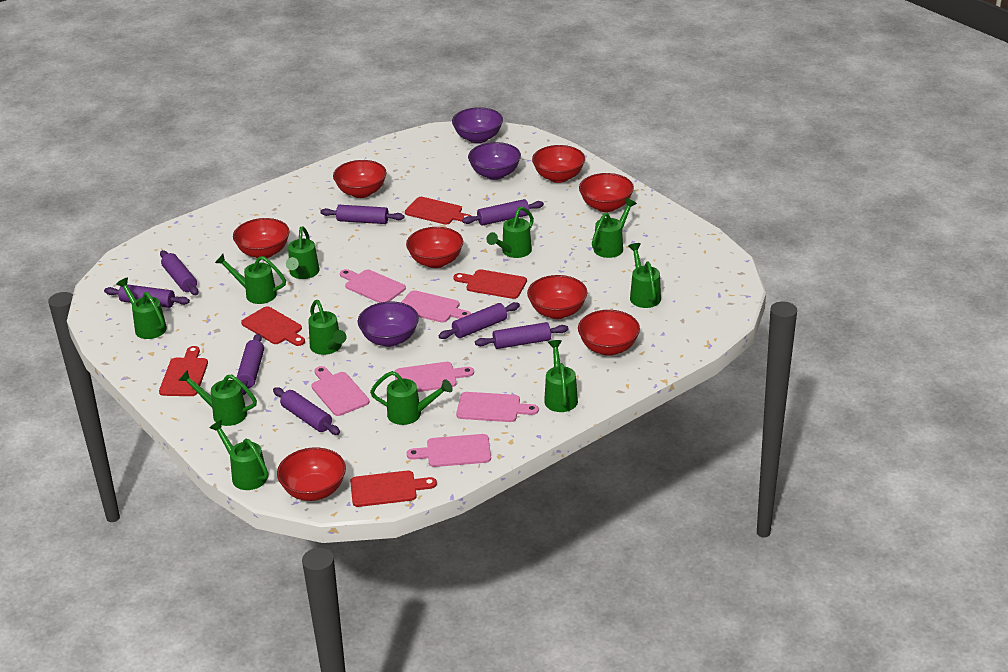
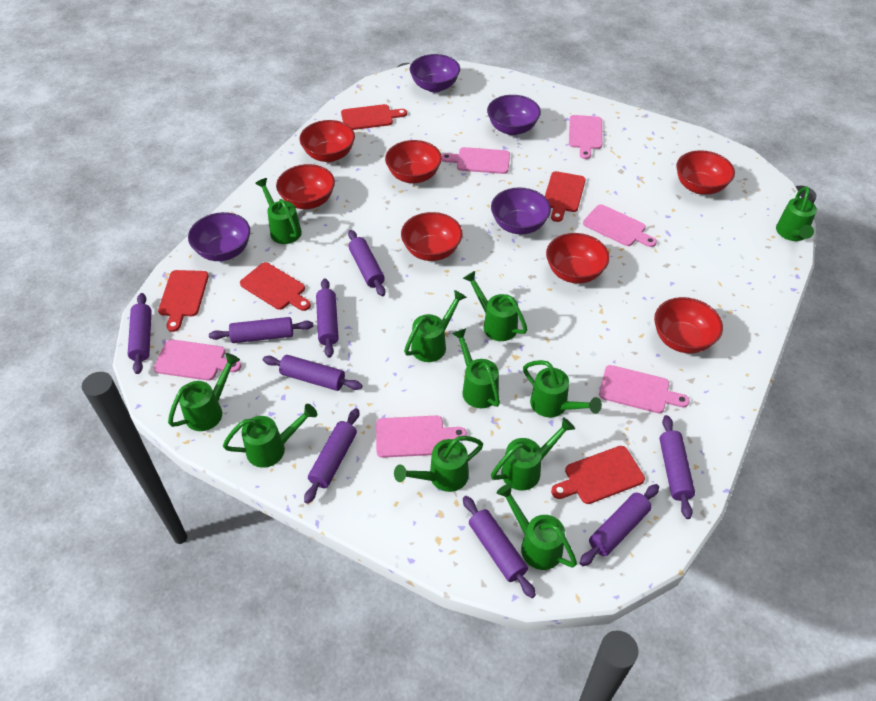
purple bowl: [358,301,419,347] [452,107,503,143] [468,142,521,180] = 3 -> [188,212,250,261] [410,54,460,92] [487,95,541,135] [491,187,551,235] = 4
purple rolling pin: [104,284,190,308] [160,250,199,295] [236,333,264,395] [273,387,340,435] [320,205,404,224] [438,302,520,339] [462,199,544,226] [475,322,568,349] = 8 -> [128,293,152,374] [209,317,313,343] [263,355,363,391] [304,408,359,504] [316,278,339,358] [348,230,385,296] [463,496,536,598] [580,484,659,566] [660,415,695,519] = 9
red bowl: [233,218,289,258] [277,448,346,501] [333,160,387,198] [406,227,463,268] [527,275,587,319] [532,145,585,183] [578,310,640,356] [579,173,634,212] = 8 -> [276,164,335,209] [300,120,355,162] [385,140,442,183] [401,212,462,261] [546,233,609,284] [654,297,723,353] [676,150,735,195] = 7

